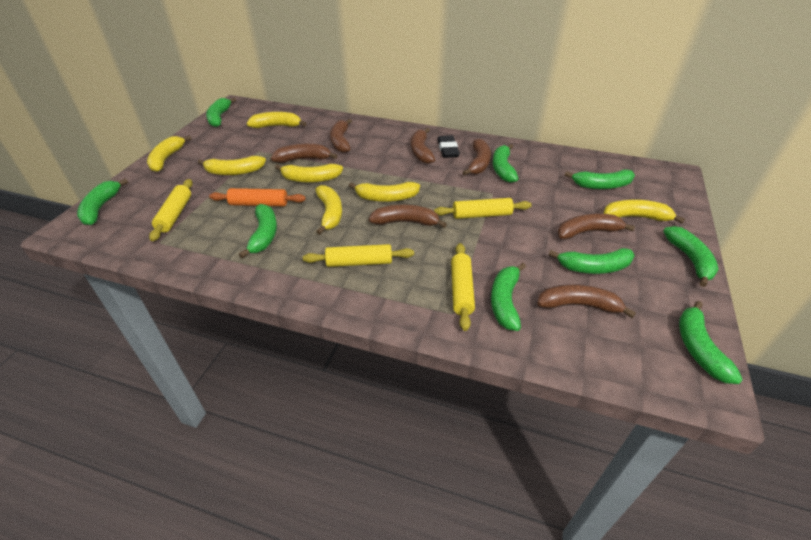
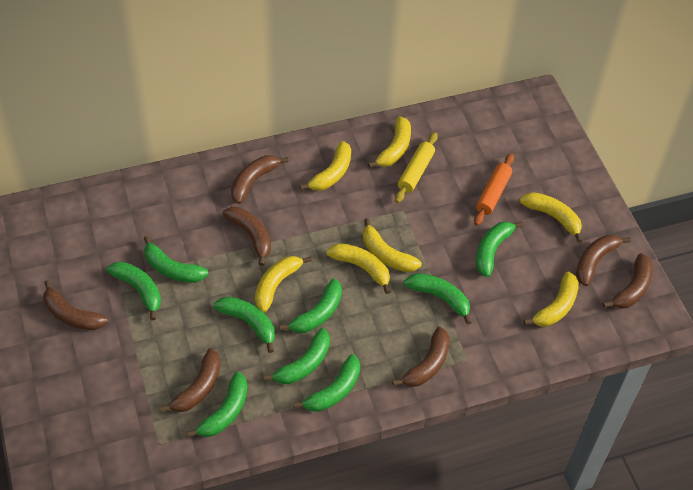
black eraser: [437,135,460,158] = 1 -> none = 0
yellow rolling pin: [149,179,193,241] [303,244,414,267] [434,198,532,219] [451,243,475,331] = 4 -> [395,132,438,203] = 1

